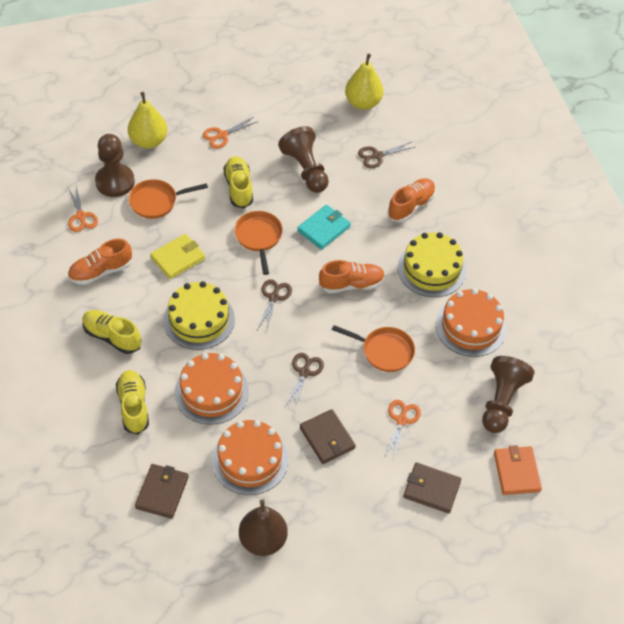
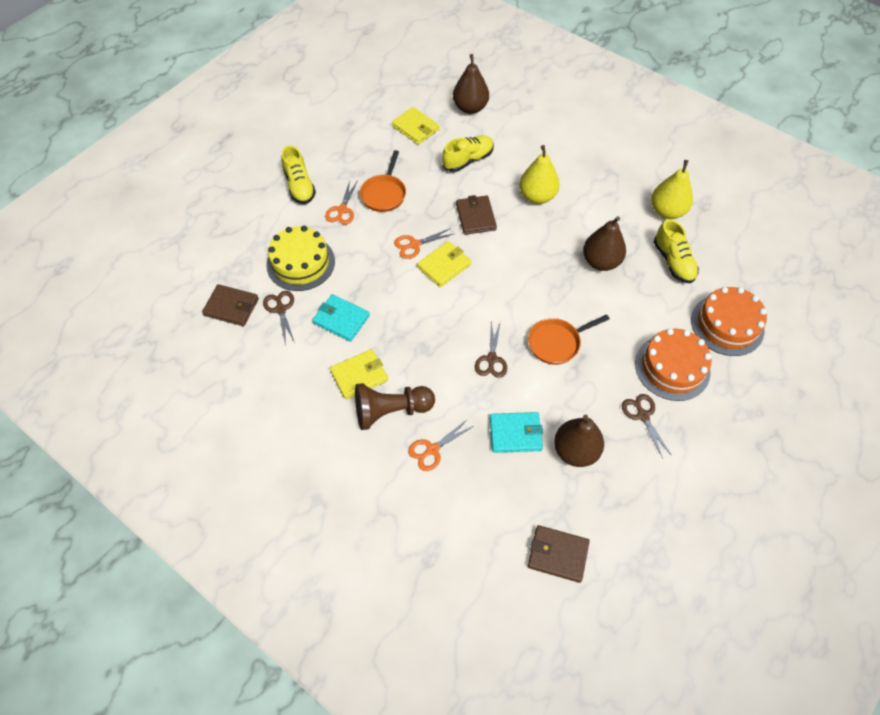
brown pawn: [95,134,135,197] [278,126,329,193] [482,356,534,433] = 3 -> [355,383,435,430] = 1
brown pear: [239,499,288,556] = 1 -> [453,54,489,114] [554,415,604,467] [583,216,626,271] = 3
orange cake: [175,353,249,425] [212,420,288,495] [436,288,507,357] = 3 -> [635,328,712,401] [691,287,767,356] = 2
orange pan: [128,179,208,219] [234,211,283,275] [332,325,415,372] = 3 -> [360,150,406,212] [528,314,610,365] = 2
orange shoe: [68,238,132,285] [319,260,385,293] [388,178,436,223] = 3 -> none = 0
orange wallet: [494,445,542,495] = 1 -> none = 0
turquoise wallet: [297,205,351,250] = 1 -> [312,294,370,342] [490,412,543,453] = 2
yellow cake: [163,281,235,350] [398,232,466,297] = 2 -> [266,226,335,291] = 1
yellow wallet: [150,234,205,279] = 1 -> [330,349,388,400] [392,107,440,145] [417,241,471,287] = 3

